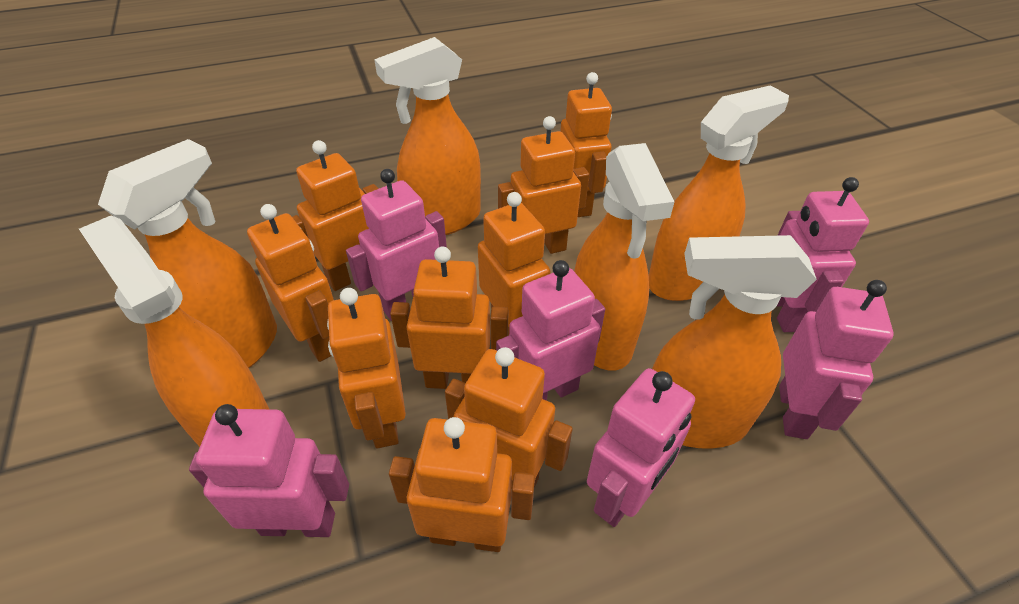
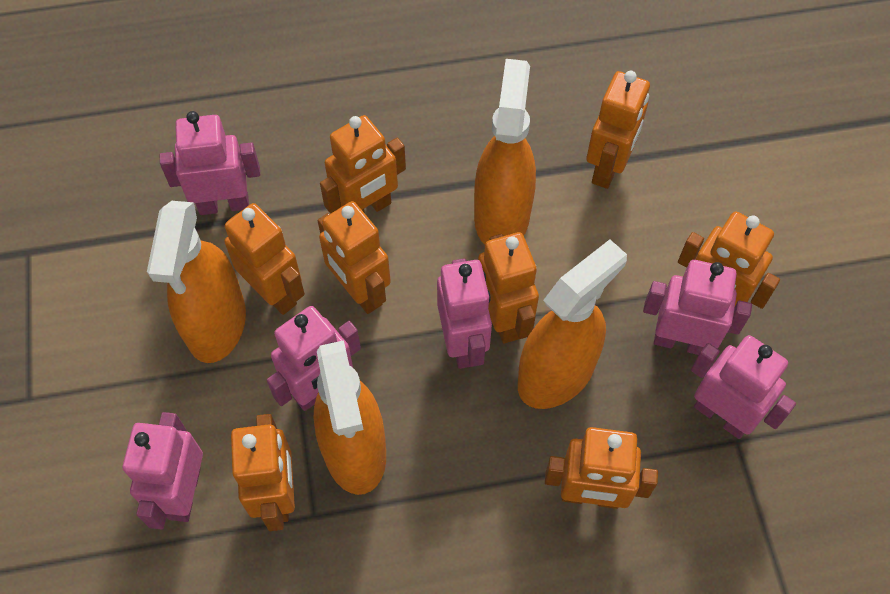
orange robot: [247,204,334,362] [292,140,379,291] [327,288,406,448] [389,417,535,552] [390,246,508,389] [445,347,573,487] [478,192,551,336] [498,116,589,254] [560,72,612,217] = 9 -> [224,203,305,315] [231,414,295,531] [318,201,391,314] [320,115,406,214] [478,232,539,344] [545,427,658,509] [586,71,650,189] [678,211,780,309] = 8
orange spray bottle: [79,216,269,447] [98,139,277,368] [374,37,481,235] [574,143,674,371] [649,85,789,301] [652,235,817,449] = 6 -> [147,201,246,363] [314,340,386,495] [474,59,536,245] [518,239,627,409] = 4

